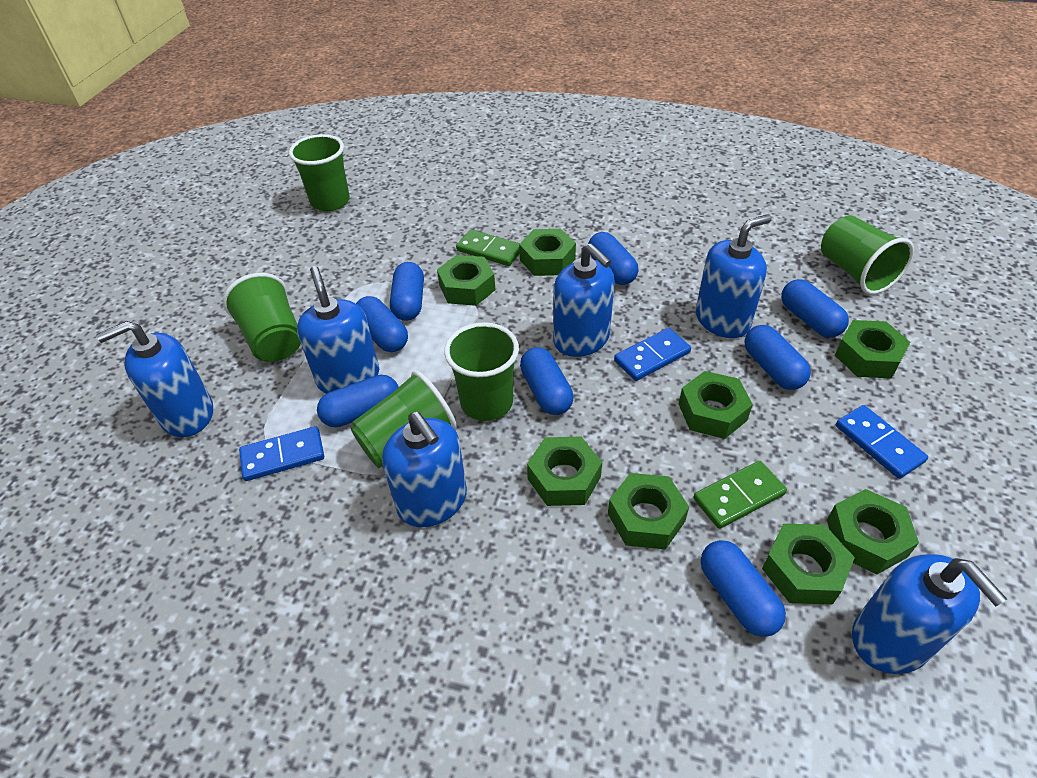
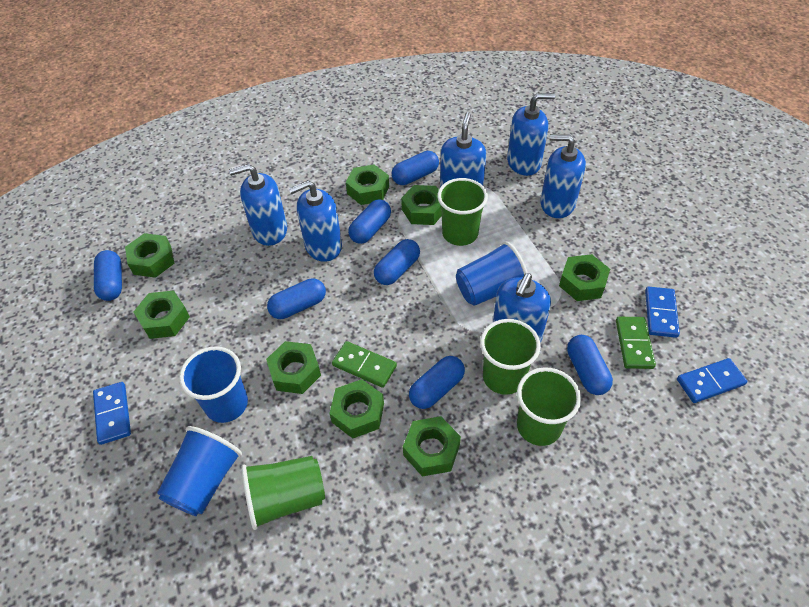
blue capsule: [317,375,398,427] [356,296,408,352] [390,262,424,321] [520,347,574,415] [588,232,639,285] [701,540,786,637] [744,325,811,390] [781,279,849,338] = 8 -> [94,250,122,301] [267,278,326,319] [348,200,391,244] [374,239,420,285] [391,151,439,185] [409,356,465,409] [567,335,613,395] = 7
blue cup: none = 0 -> [157,426,242,516] [179,346,248,423] [456,241,528,306] = 3
green cup: [223,273,301,362] [289,134,350,211] [351,370,457,469] [444,322,519,421] [821,215,914,295] = 5 -> [241,456,325,530] [438,178,488,246] [480,319,541,395] [517,367,581,446] = 4

